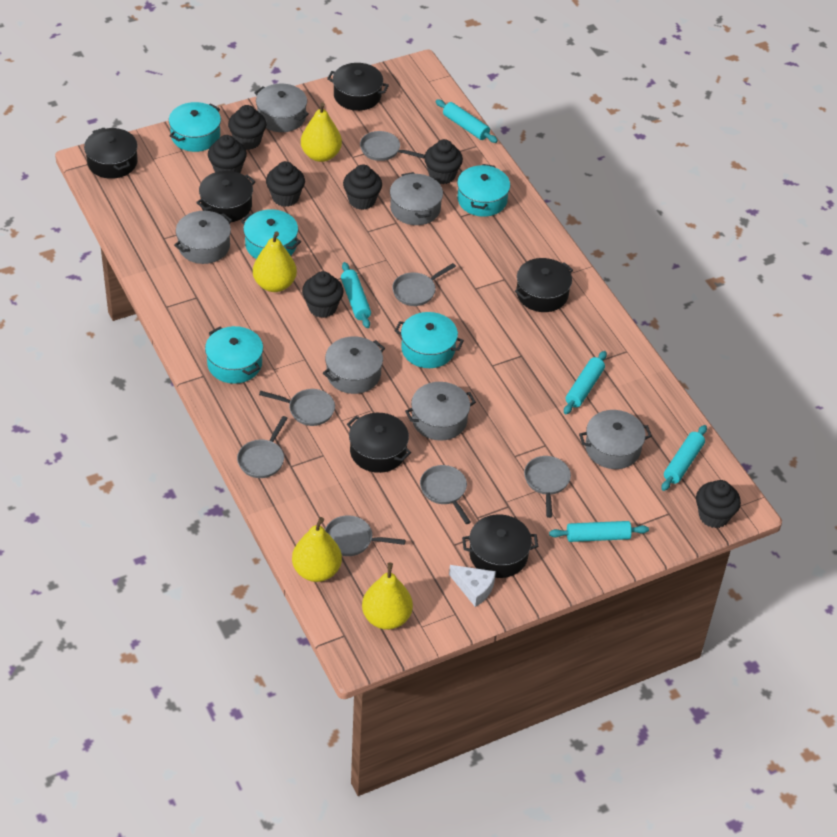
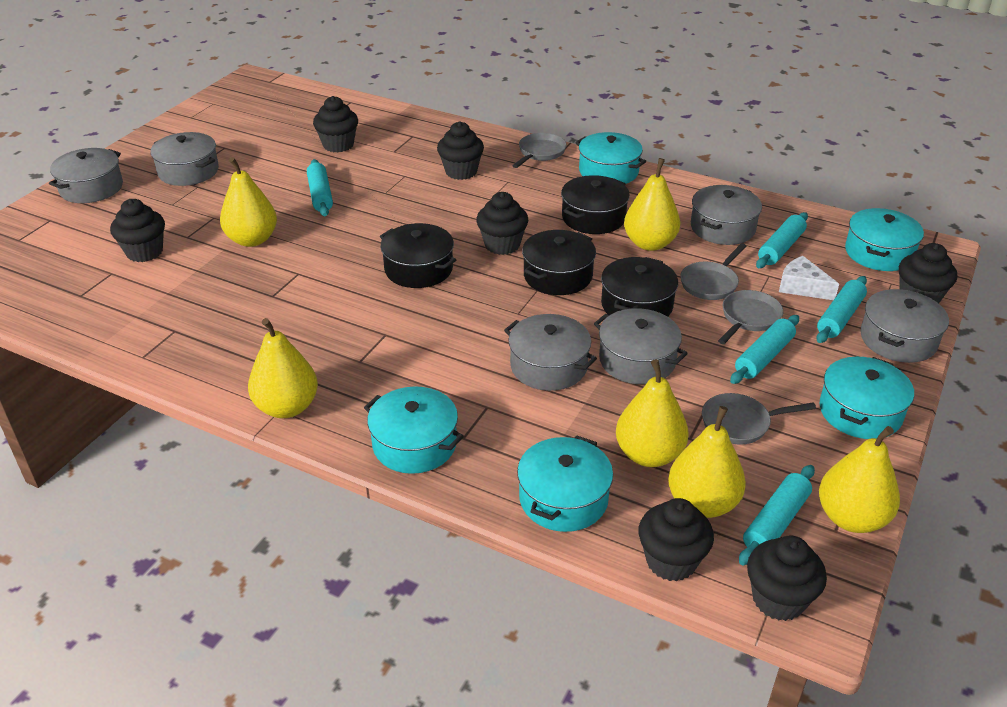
black pot: [84,128,138,179] [196,171,256,222] [327,63,389,111] [347,413,411,473] [462,514,538,578] [515,258,573,312] = 6 -> [380,223,456,288] [522,230,596,295] [561,175,630,234] [601,257,678,317] = 4
grey pan: [237,416,288,478] [259,389,335,426] [325,515,405,556] [360,131,425,161] [392,263,456,306] [420,465,471,524] [524,456,571,518] = 7 -> [512,133,567,168] [680,243,747,300] [702,393,816,445] [718,290,783,344] = 4
yellow pear: [253,231,297,292] [292,517,342,582] [301,102,342,162] [362,563,413,630] = 4 -> [220,157,277,247] [248,318,318,418] [616,359,689,467] [624,158,680,251] [668,406,746,518] [819,426,900,533] = 6

